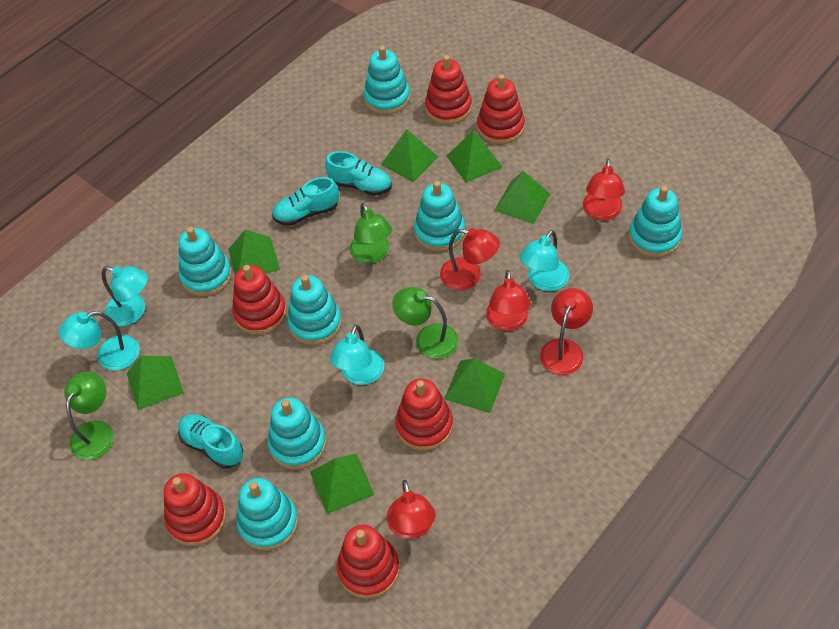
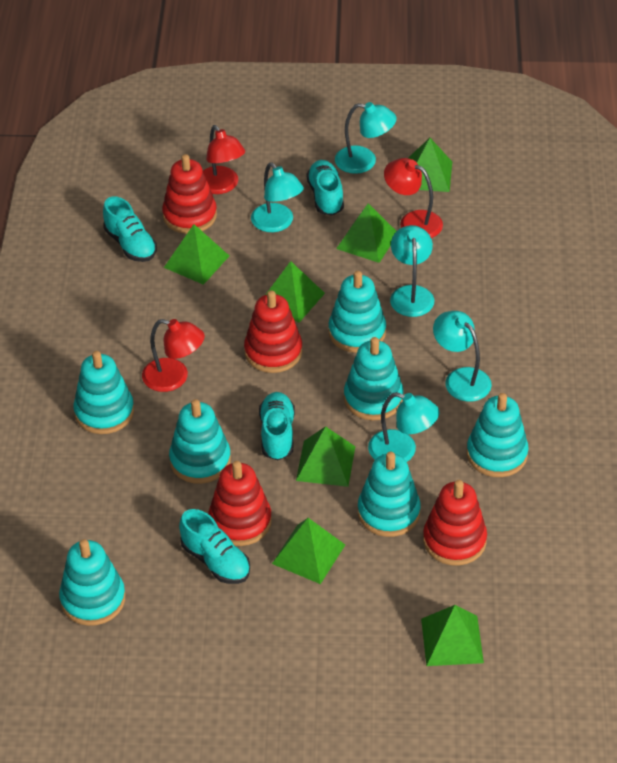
green lamp: [65,371,114,460] [350,203,392,264] [392,287,459,359] = 3 -> none = 0
red lamp: [387,480,436,539] [440,228,500,290] [486,270,531,331] [540,288,593,375] [583,159,625,220] = 5 -> [142,319,205,392] [203,125,245,194] [384,158,443,238] = 3
red stacking toy: [164,473,226,546] [232,265,287,335] [337,525,400,599] [395,378,453,451] [425,55,472,125] [477,74,525,144] = 6 -> [162,154,217,234] [208,461,272,546] [244,290,302,373] [423,480,487,566] = 4
turquoise lamp: [59,311,139,370] [102,266,148,326] [330,325,384,385] [520,230,570,291] = 4 -> [251,162,304,232] [335,102,397,174] [368,392,439,462] [390,225,434,317] [433,311,492,402] = 5
turquoise shoe: [178,414,243,469] [272,177,339,226] [325,151,392,196] = 3 -> [103,197,157,262] [179,509,250,584] [259,392,295,460] [306,160,344,216] = 4

